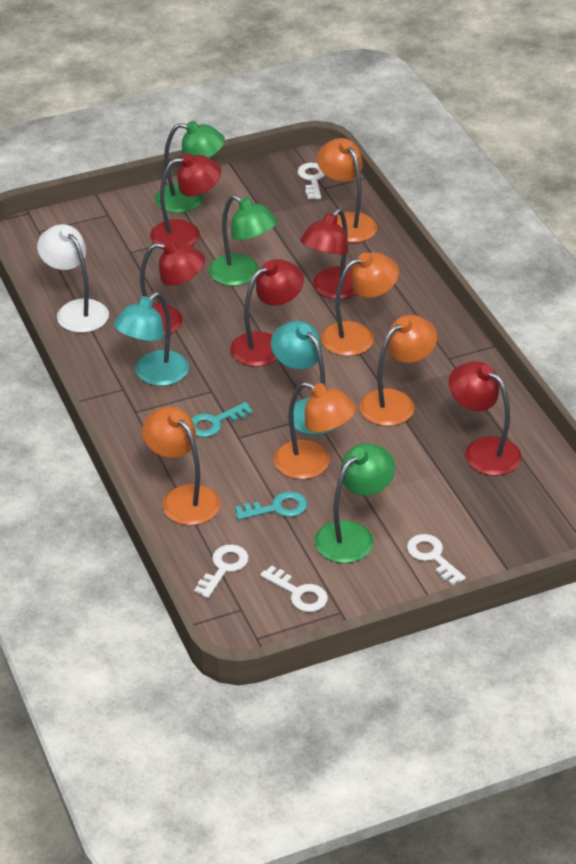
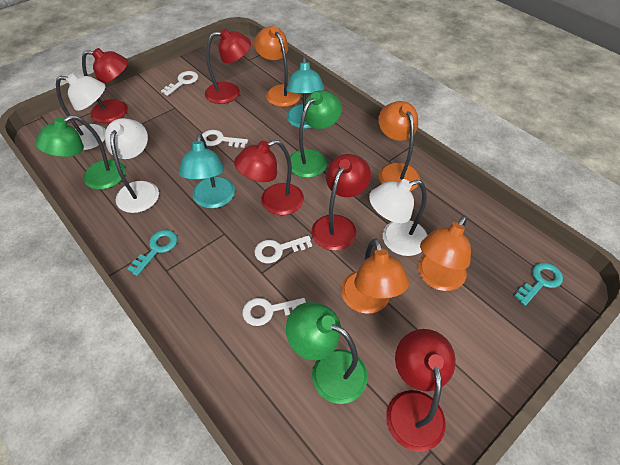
orange lamp: [142,407,220,525] [274,382,356,479] [317,138,377,243] [321,252,399,356] [359,315,437,426] = 5 -> [254,26,301,107] [341,238,409,314] [378,101,420,191] [418,216,471,291] = 4
white lamp: [37,224,109,333] = 1 -> [56,73,106,150] [105,118,159,213] [369,179,428,256] = 3

